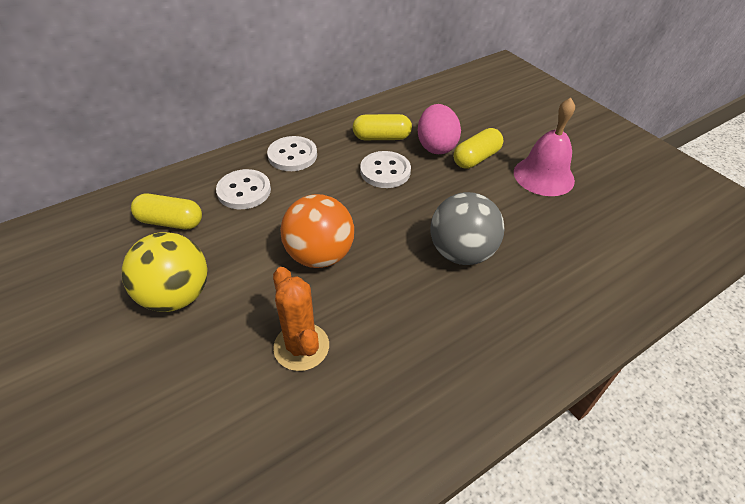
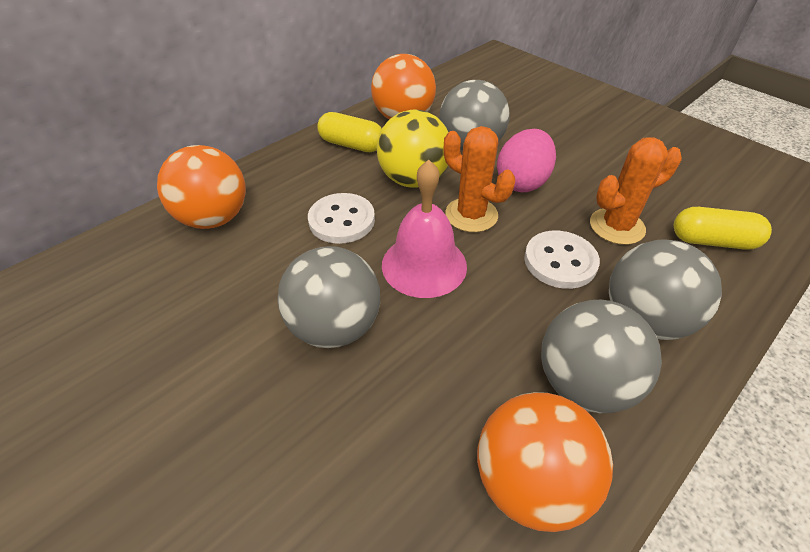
grey ball: [431,192,504,265] = 1 -> [277,246,380,348] [439,80,510,151] [541,300,662,413] [609,239,722,340] = 4
orange ball: [280,194,354,268] = 1 -> [157,145,246,229] [371,54,436,119] [477,392,613,532] = 3
orange cactus: [273,267,329,371] = 1 -> [444,126,515,232] [590,137,682,245] = 2
white button: [216,169,271,209] [267,136,317,171] [360,151,411,188] = 3 -> [308,193,375,244] [524,231,600,289] = 2
yellow capsule: [131,194,202,229] [353,114,412,140] [454,128,504,169] = 3 -> [317,112,382,152] [674,207,772,249] = 2

